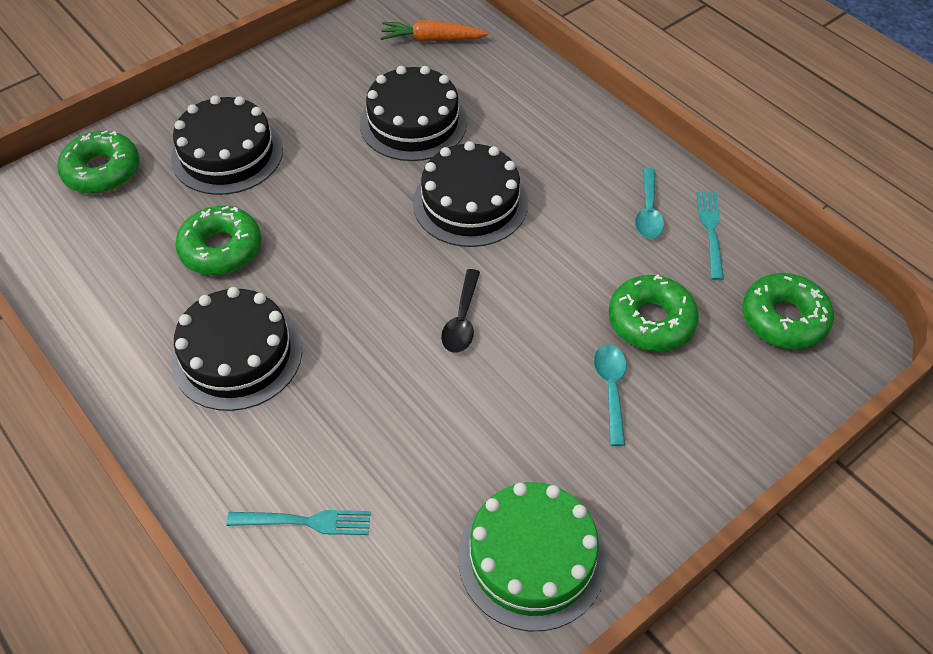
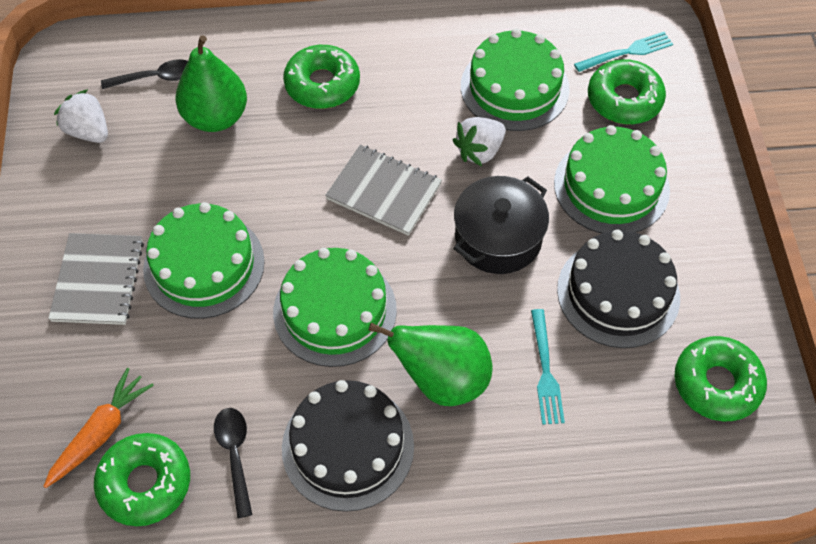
black cake: [171,95,283,195] [171,287,302,411] [360,66,467,161] [413,141,528,247] = 4 -> [282,380,414,512] [557,230,680,348] = 2
black pot: none = 0 -> [453,176,549,274] = 1
black spoon: [441,269,480,353] = 1 -> [101,59,188,89] [214,408,253,518] = 2
green cake: [458,482,607,631] = 1 -> [143,202,265,319] [273,248,397,367] [461,29,570,131] [554,125,670,233] = 4
green pear: none = 0 -> [176,35,247,132] [369,323,492,406] = 2
grey notebook: none = 0 -> [48,233,144,325] [325,145,442,236] = 2
turquoise spoon: [594,344,626,446] [635,168,664,239] = 2 -> none = 0
white strawberry: none = 0 -> [54,89,108,143] [453,117,506,166] = 2

